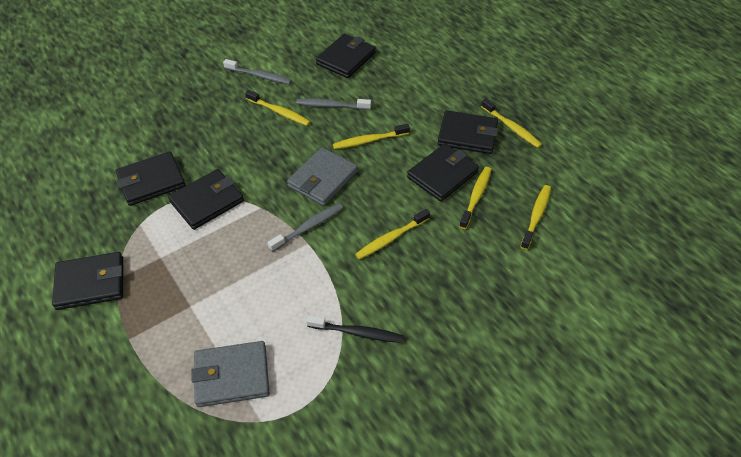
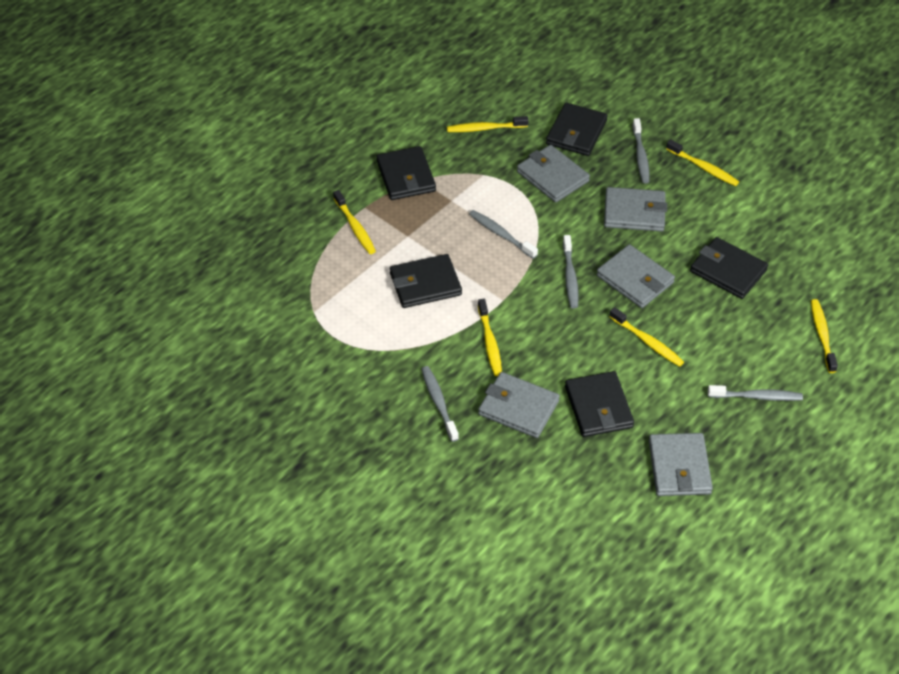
black toothbrush: [306,315,404,343] = 1 -> none = 0
black wallet: [52,252,123,310] [115,151,185,206] [168,169,244,230] [316,34,376,78] [407,143,479,201] [438,110,498,154] = 6 -> [376,146,436,200] [390,254,462,308] [546,103,608,156] [565,371,634,437] [690,237,768,299] = 5
grey toothbrush: [223,59,292,84] [267,203,343,252] [296,98,371,110] = 3 -> [421,366,459,442] [469,210,538,259] [563,235,579,308] [632,118,650,183] [708,385,803,401] = 5
grey wallet: [191,341,270,407] [287,147,358,206] = 2 -> [478,372,560,438] [517,145,590,203] [596,244,675,308] [604,187,667,232] [649,433,713,496] = 5

